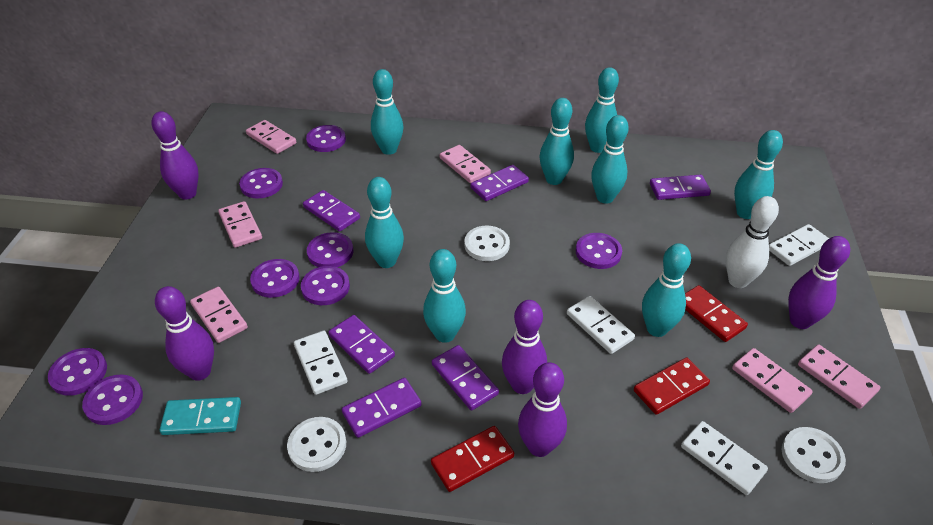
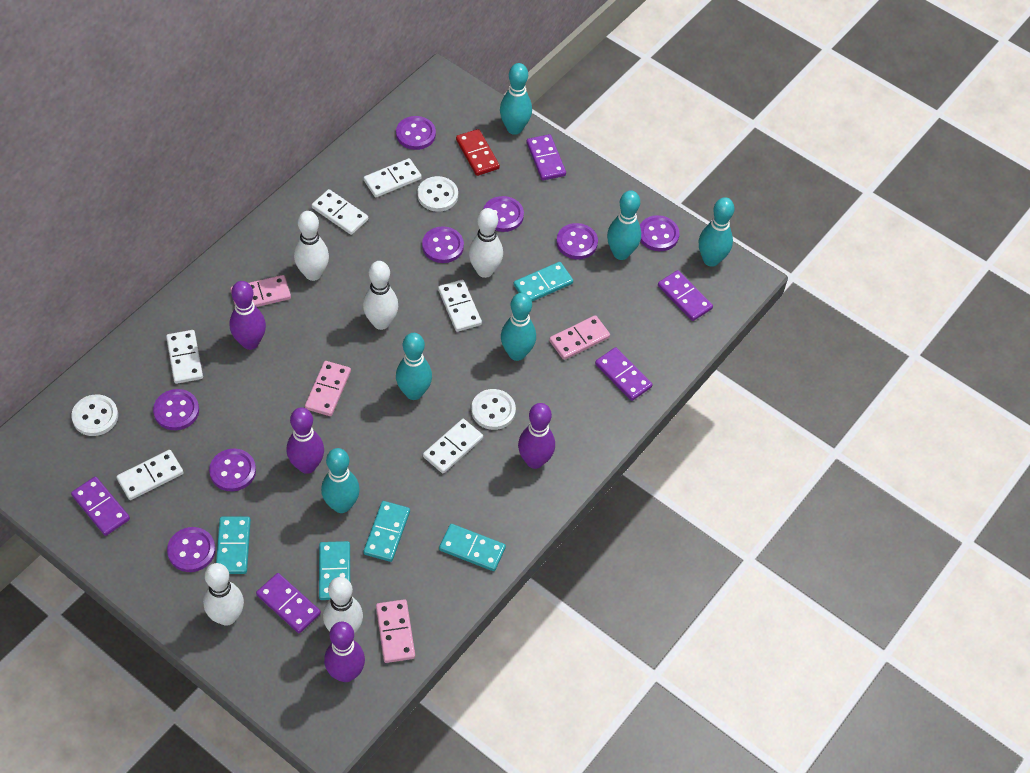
pink domino: [190,287,248,343] [218,201,262,248] [246,120,296,154] [440,145,491,183] [732,348,813,413] [798,344,880,409] = 6 -> [230,275,291,307] [305,361,351,416] [376,599,415,663] [549,315,610,360] = 4
purple bowling pin: [152,111,199,200] [155,286,214,381] [502,300,547,394] [518,362,567,457] [788,236,850,329] = 5 -> [230,281,266,350] [287,407,324,474] [324,622,365,682] [518,403,555,469] = 4
purple domino: [303,190,360,232] [328,315,395,374] [342,378,421,438] [432,345,499,411] [471,165,529,201] [650,175,711,200] = 6 -> [71,476,130,536] [256,573,321,633] [527,134,566,181] [595,347,653,401] [658,270,713,321] = 5
red domino: [431,426,514,492] [634,358,710,415] [685,285,748,342] = 3 -> [456,129,500,176] = 1
turquoise bowling pin: [365,177,404,268] [371,69,403,155] [423,249,466,343] [540,98,574,185] [585,67,619,153] [591,115,629,204] [642,243,691,337] [734,130,783,219] = 8 -> [321,448,360,513] [396,333,432,400] [500,63,532,135] [501,293,536,361] [607,190,641,260] [699,197,734,267] = 6
turquoise domino: [160,397,241,435] = 1 -> [216,517,251,574] [319,541,350,600] [364,501,410,562] [439,524,506,571] [514,262,573,301] = 5
white bowling pin: [726,196,779,288] = 1 -> [203,563,244,626] [294,211,329,281] [323,577,363,634] [363,261,398,330] [469,208,503,278] = 5
white domino: [294,331,347,395] [567,296,635,354] [681,421,768,495] [769,224,829,266] = 4 -> [117,450,184,500] [166,330,203,384] [312,189,368,235] [364,158,422,197] [423,419,483,474] [438,280,482,332] = 6

